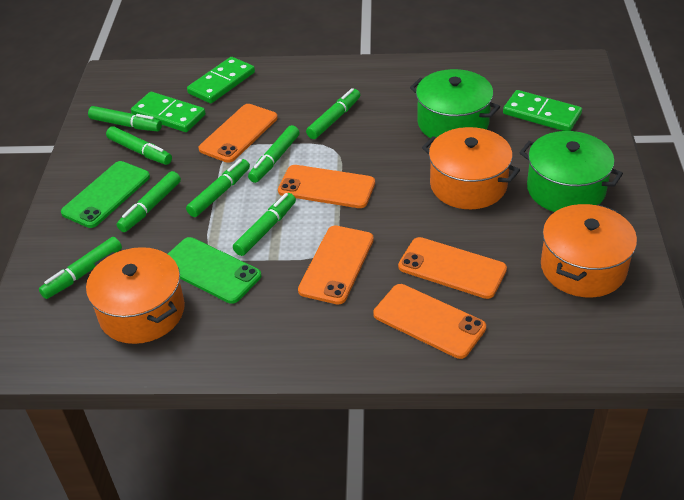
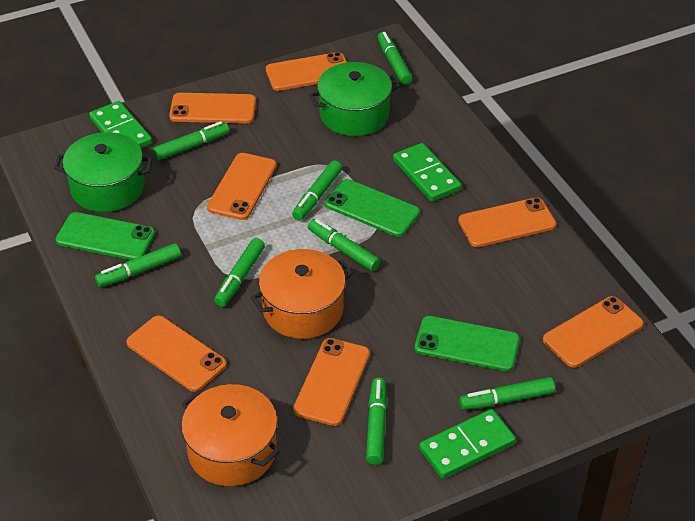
green phone: [61,161,150,228] [168,237,261,304] = 2 -> [56,212,155,260] [324,179,420,237] [415,316,520,371] = 3
orange phone: [199,104,278,163] [278,165,375,208] [298,225,374,305] [373,284,486,359] [398,237,507,299] = 5 -> [126,315,227,392] [169,93,256,123] [207,153,277,220] [266,52,347,91] [293,338,370,426] [458,197,556,247] [543,296,644,368] = 7
orange pot: [86,247,185,344] [422,127,520,209] [541,204,637,297] = 3 -> [181,384,280,486] [251,249,353,339] = 2

